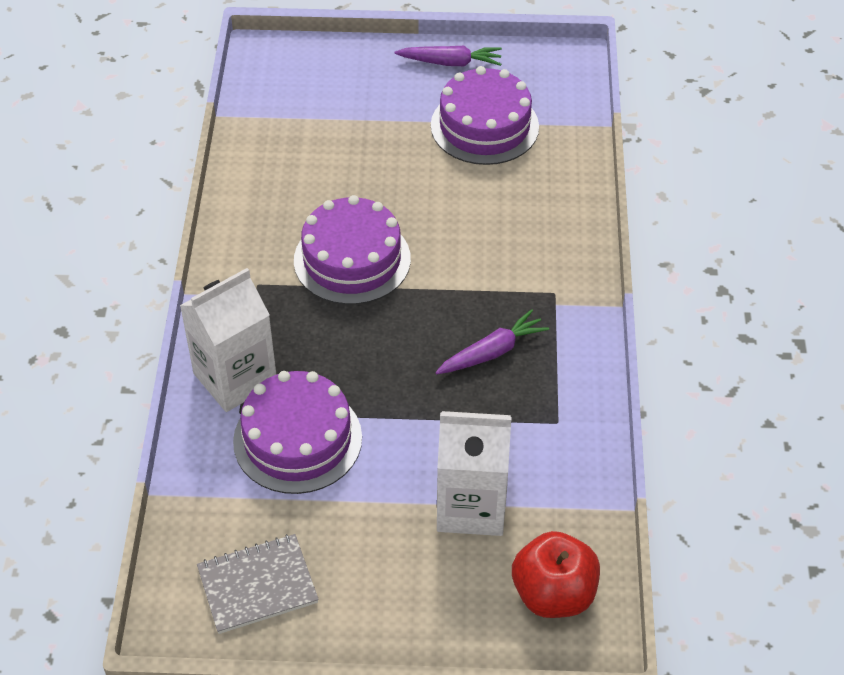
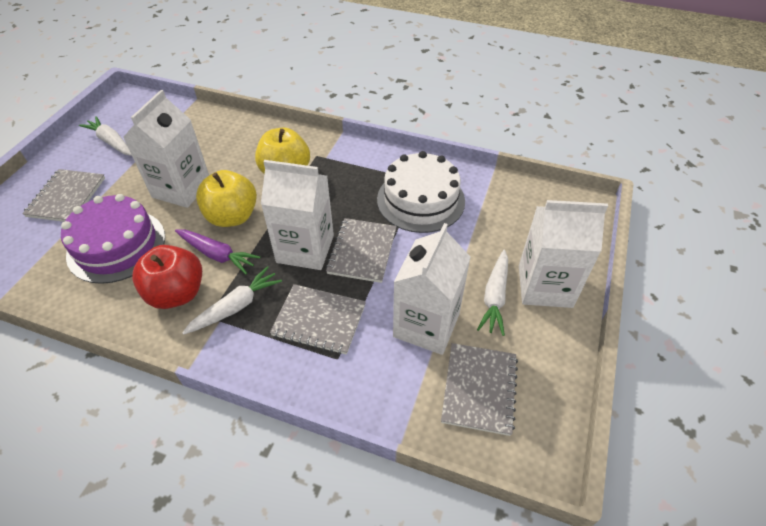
grey notebook: [197,534,319,634] = 1 -> [22,169,105,222] [270,284,366,355] [326,218,397,283] [441,343,518,436] = 4
purple cake: [233,371,362,494] [294,195,411,305] [431,66,539,165] = 3 -> [61,194,165,284] = 1
purple carrot: [394,46,502,66] [435,309,549,374] = 2 -> [175,230,260,274] = 1
white cake: none = 0 -> [377,151,465,233] = 1
white carrot: none = 0 -> [79,116,132,156] [182,266,282,335] [477,250,508,336] = 3
white carton: [180,268,277,412] [437,411,511,536] = 2 -> [123,90,209,208] [261,160,334,270] [393,223,471,355] [519,200,608,308] = 4
yellow apple: none = 0 -> [196,170,257,227] [255,127,310,174] = 2

